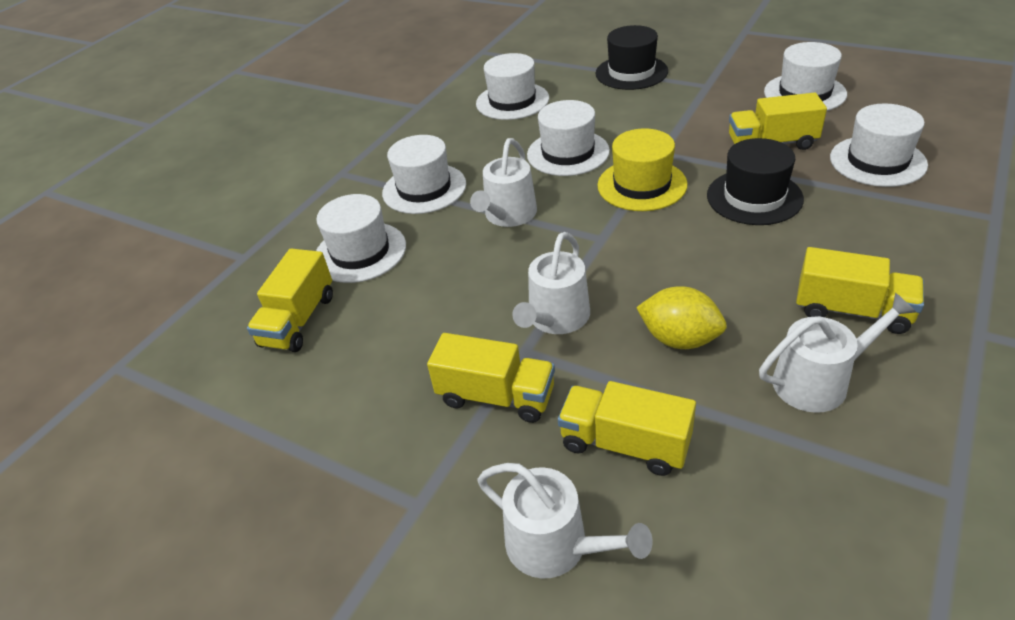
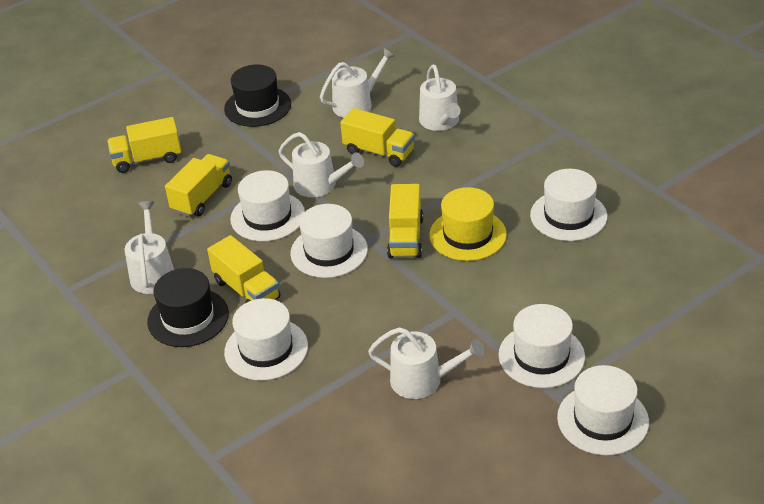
white watering can: [470,138,537,227] [477,463,653,579] [512,232,590,334] [759,293,916,413] = 4 -> [125,201,174,294] [278,132,364,197] [320,48,395,118] [368,327,484,399] [419,65,460,131] = 5
yellow lemon: [636,286,727,349] = 1 -> none = 0

